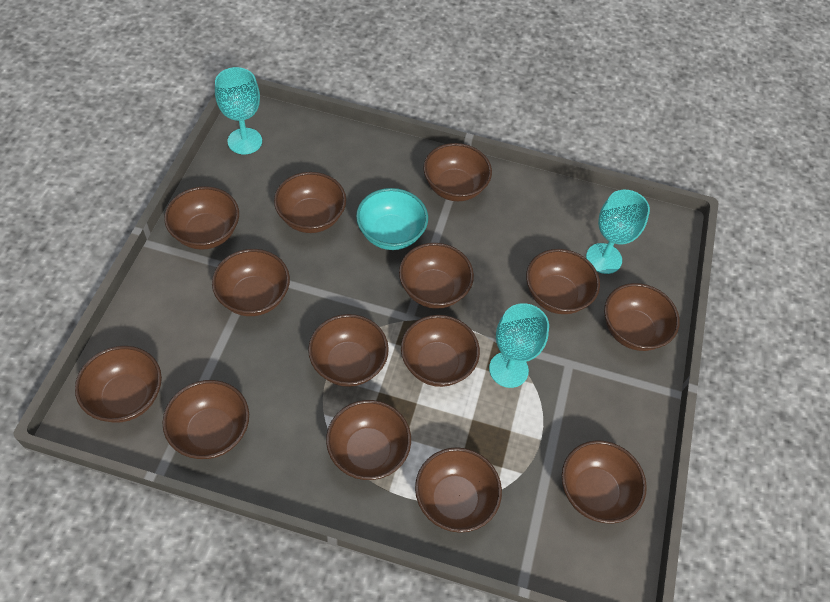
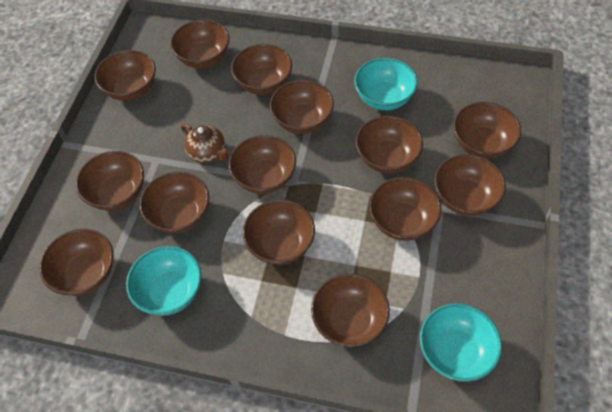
brown teapot: none = 0 -> [181,124,229,163] = 1
turquoise bowl: [356,188,428,250] = 1 -> [126,246,201,316] [354,58,418,110] [420,303,502,382] = 3
turquoise goblet: [215,67,262,154] [489,303,549,388] [586,190,650,274] = 3 -> none = 0

